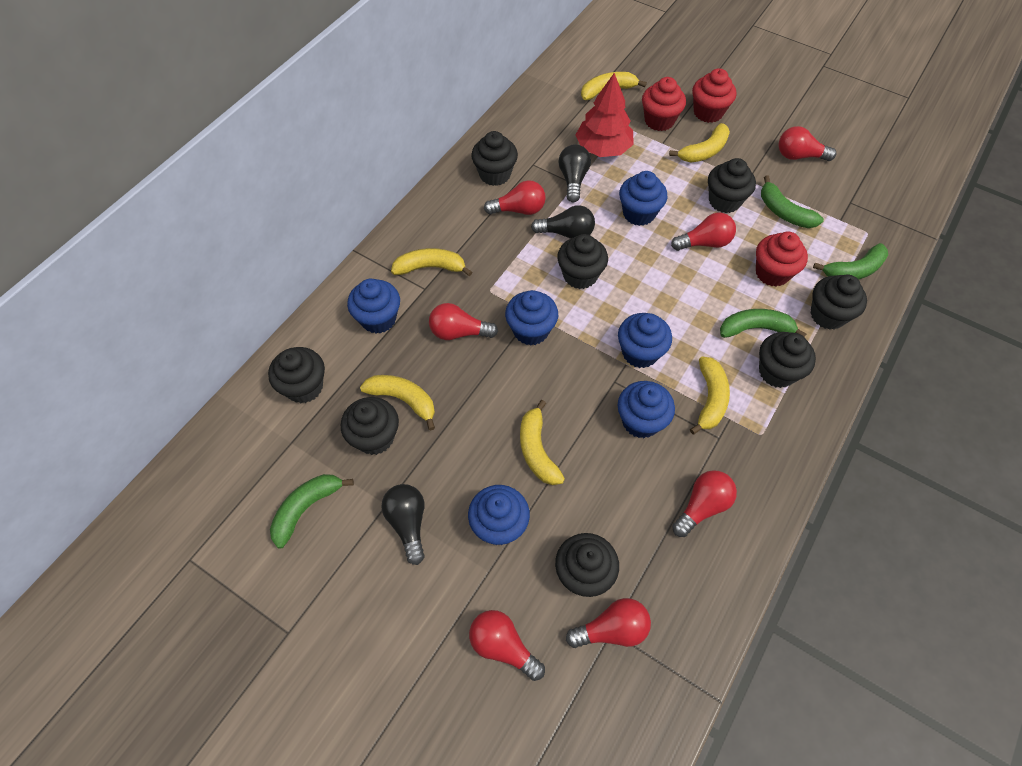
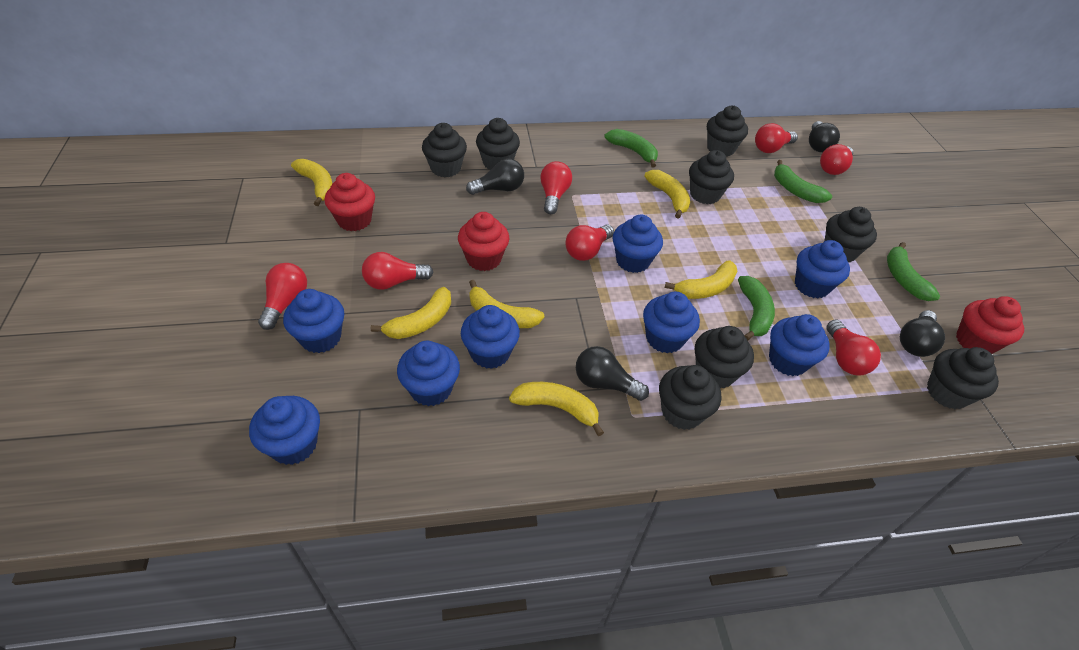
black light bulb: [381,484,425,565] [531,205,595,239] [559,144,591,202] = 3 -> [466,159,524,195] [576,346,649,401] [809,121,840,152] [900,310,945,357] = 4
blue cupcake: [347,279,400,334] [468,485,530,545] [505,290,558,345] [618,313,672,368] [618,381,675,438] [619,171,668,226] = 6 -> [249,396,320,465] [283,289,344,353] [397,341,460,406] [461,305,520,369] [613,214,663,273] [643,292,700,353] [769,314,830,376] [795,240,850,298] = 8
red tree: [575,73,634,157] = 1 -> none = 0

